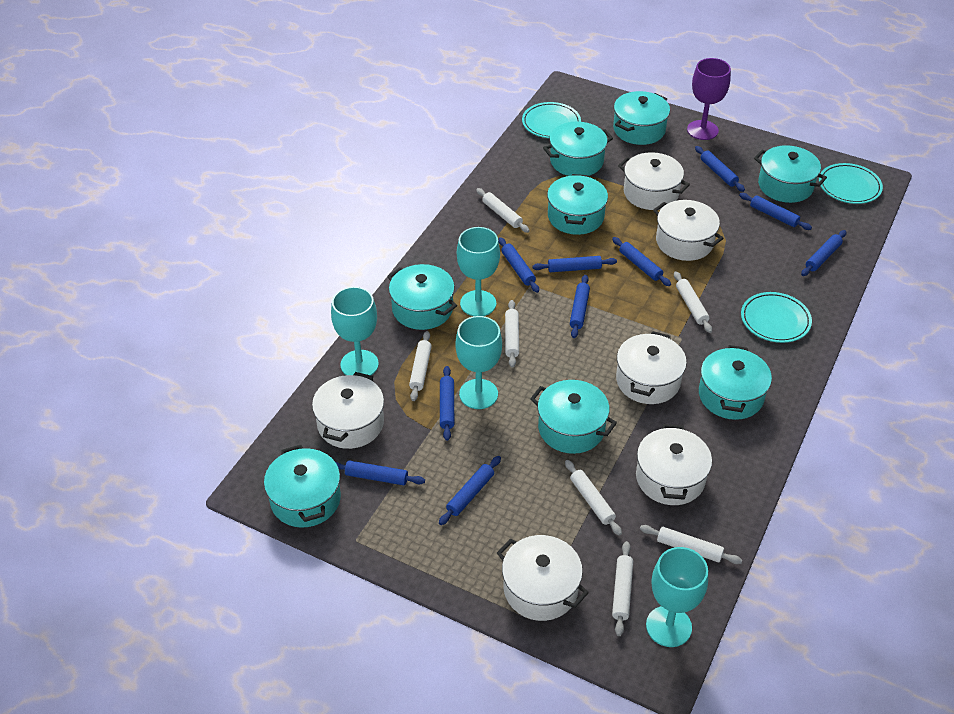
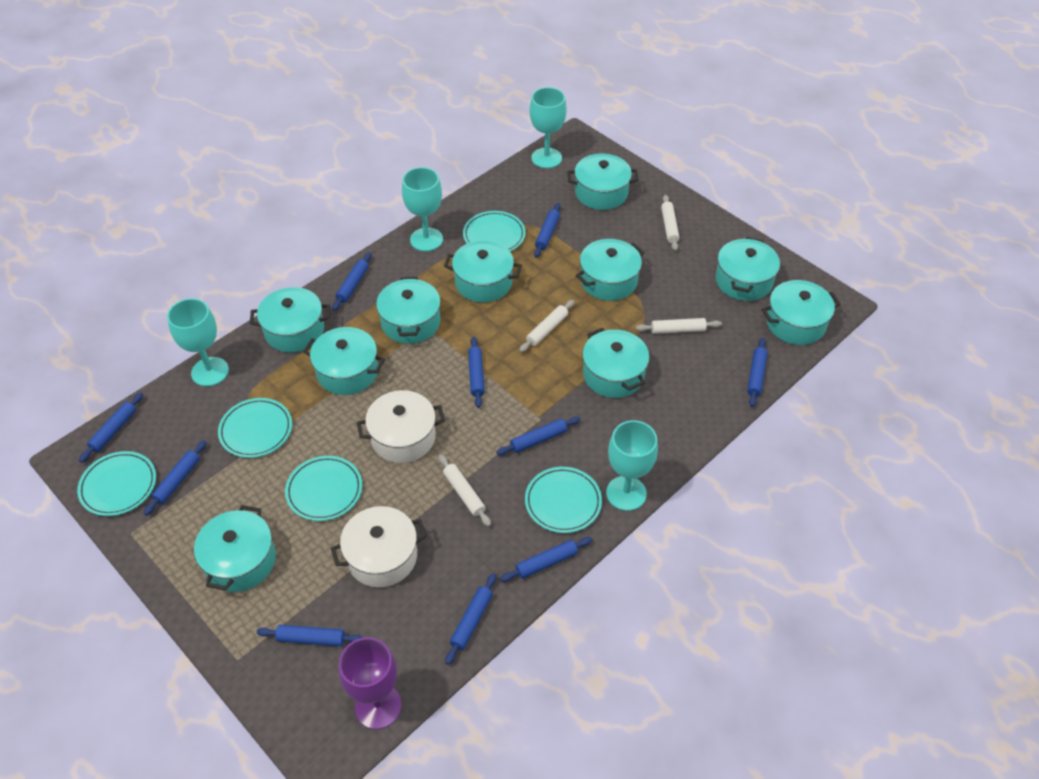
turquoise plate: [522,102,581,138] [741,292,812,343] [819,163,883,204] = 3 -> [77,451,156,516] [218,398,292,458] [285,456,362,521] [463,211,526,251] [525,467,602,533] = 5
turquoise pot: [264,445,341,528] [387,264,457,330] [530,380,617,454] [543,122,613,176] [547,174,608,235] [613,91,670,145] [699,345,772,420] [754,145,827,203] = 8 -> [194,505,276,592] [250,287,330,352] [303,327,385,395] [376,277,441,344] [444,240,522,303] [567,153,639,210] [576,239,645,301] [582,327,649,398] [715,237,780,301] [762,280,841,345] = 10
white pot: [312,372,384,449] [497,535,589,621] [616,331,687,404] [618,152,690,210] [636,424,712,505] [653,200,724,261] = 6 -> [331,506,427,587] [357,390,445,463] = 2
white rolling pin: [409,331,432,401] [476,188,530,233] [505,300,519,368] [565,460,622,536] [612,541,633,636] [640,525,742,564] [674,271,712,333] = 7 -> [438,454,491,527] [519,300,575,352] [636,318,722,334] [661,195,679,251] = 4

